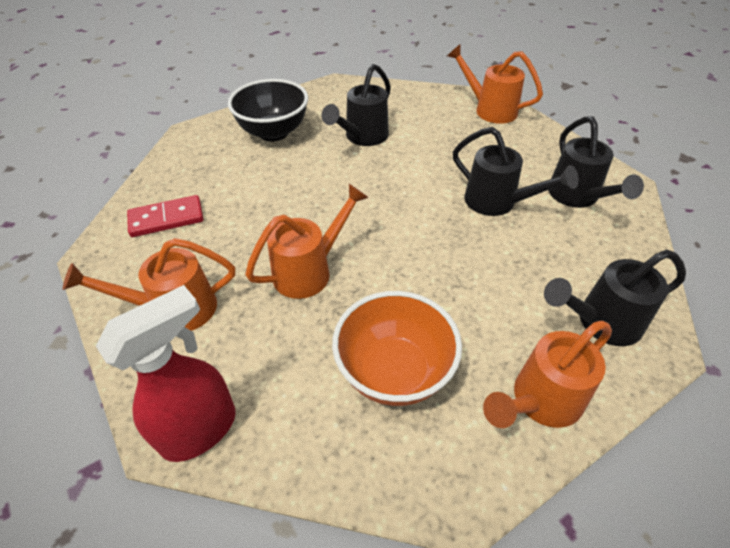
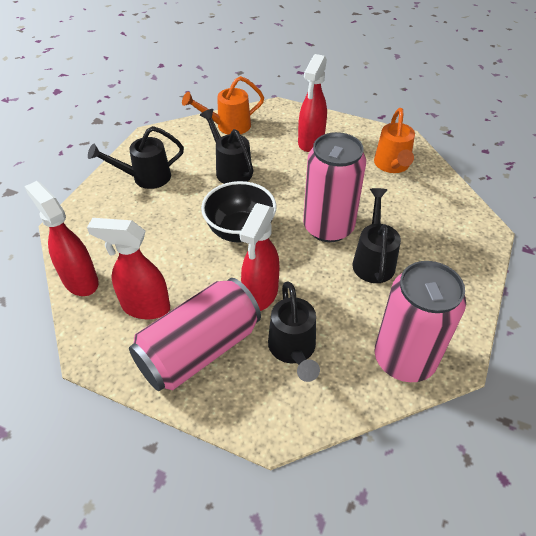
orange bowl: [332,291,462,406] = 1 -> none = 0
orange watering can: [63,238,235,331] [245,184,369,299] [447,44,543,124] [483,321,612,428] = 4 -> [182,76,264,135] [374,108,415,173] = 2
pink can: none = 0 -> [129,278,261,391] [303,132,366,242] [375,261,466,382] = 3
red domino: [127,195,203,237] = 1 -> none = 0
red spray bottle: [96,285,236,462] = 1 -> [24,181,99,296] [87,218,170,319] [240,203,279,311] [298,54,327,152] = 4

